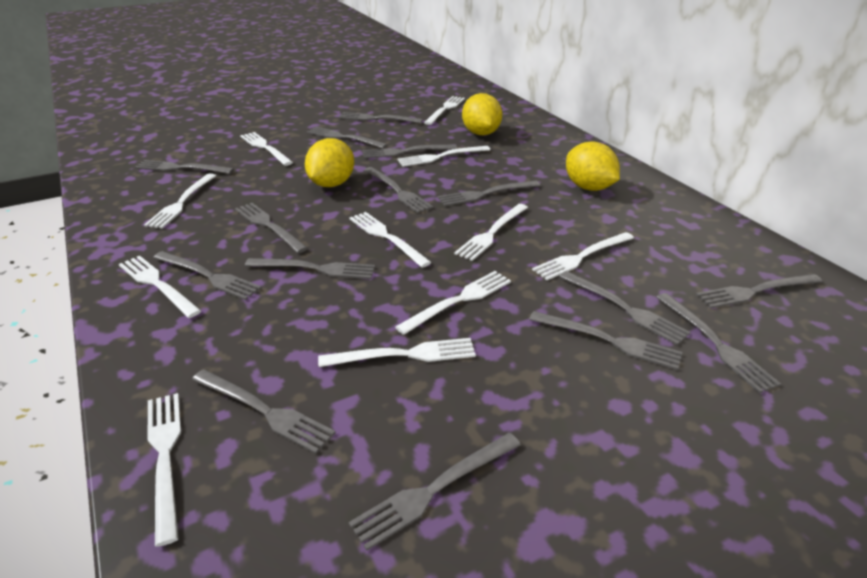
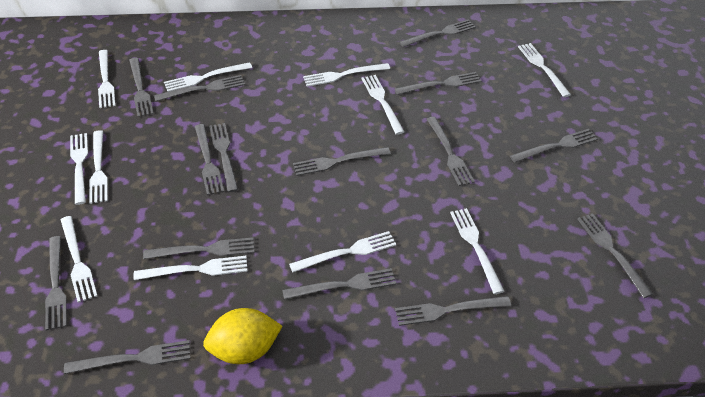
yellow lemon: [305,138,354,187] [462,93,502,135] [566,142,620,191] = 3 -> [203,308,282,364] = 1

